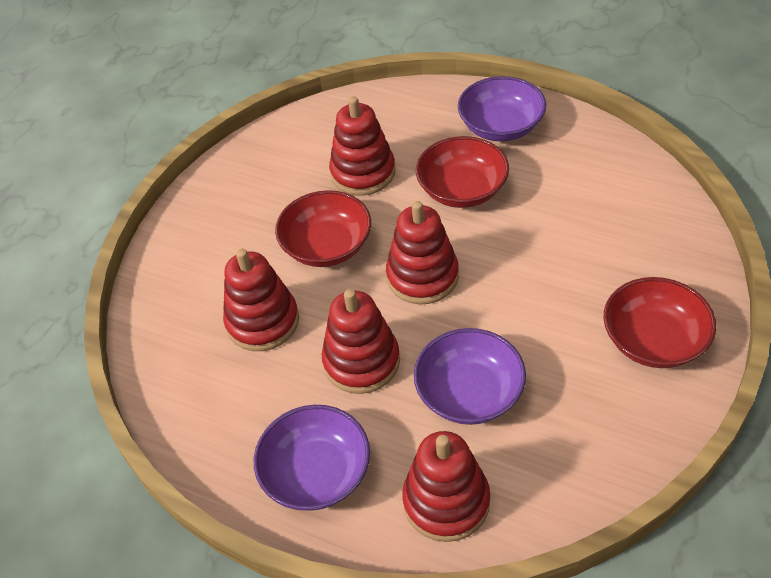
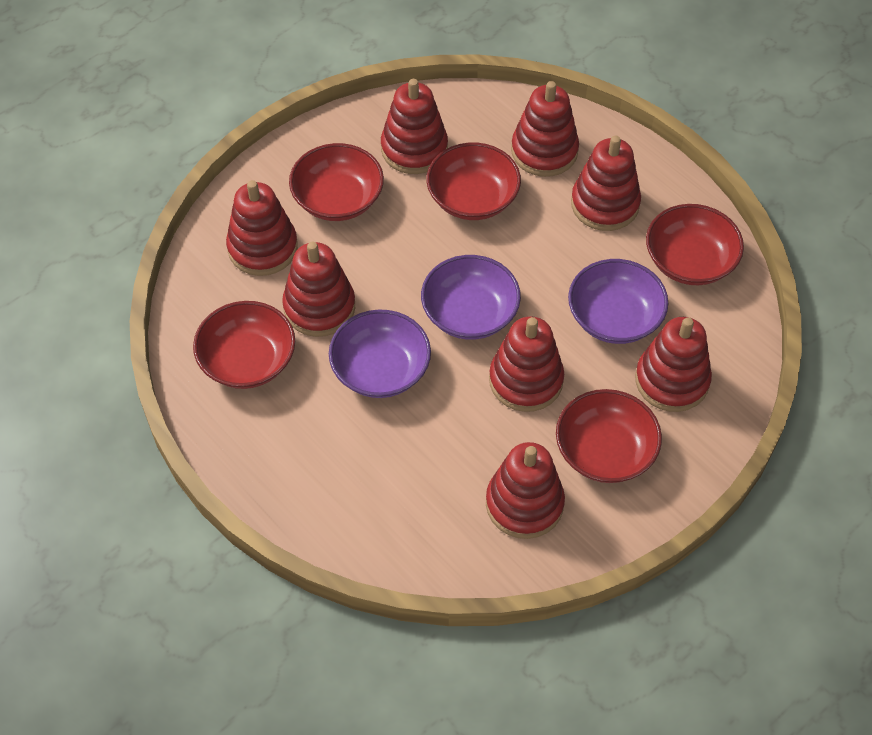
red bowl: [275,190,371,267] [416,136,509,208] [604,277,716,368] = 3 -> [193,301,295,389] [289,143,384,221] [426,143,521,220] [556,389,662,483] [646,204,744,285] = 5
red stacking toy: [223,249,299,351] [322,289,400,394] [329,96,395,195] [386,201,459,304] [402,431,490,542] = 5 -> [226,180,298,276] [282,242,355,337] [381,79,448,174] [486,442,565,539] [489,316,564,412] [511,81,579,177] [571,135,641,231] [635,317,712,412] = 8

